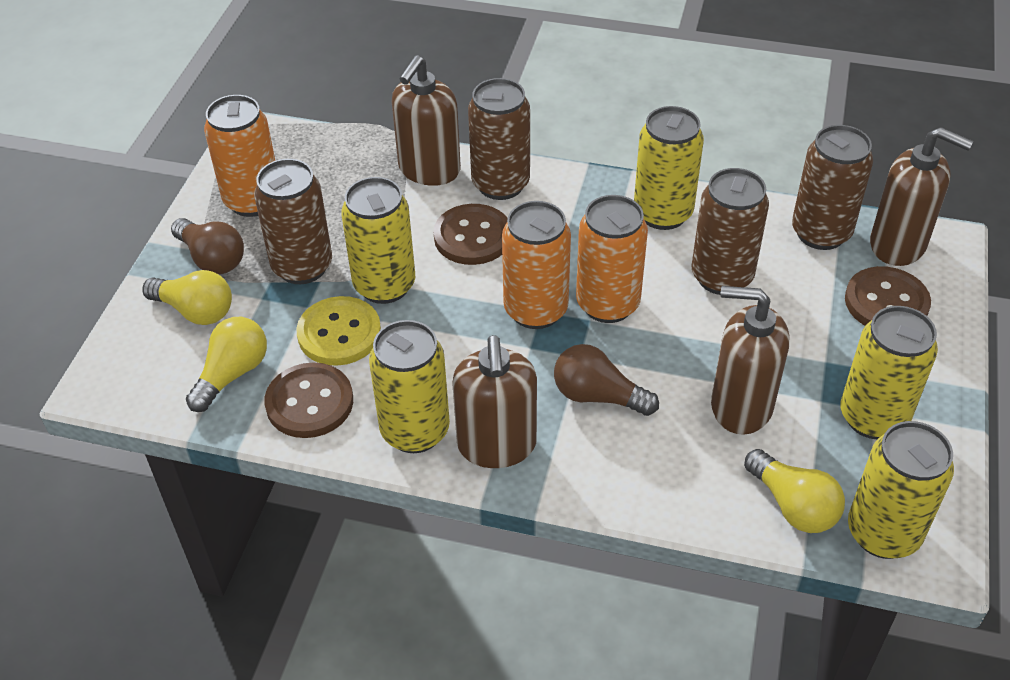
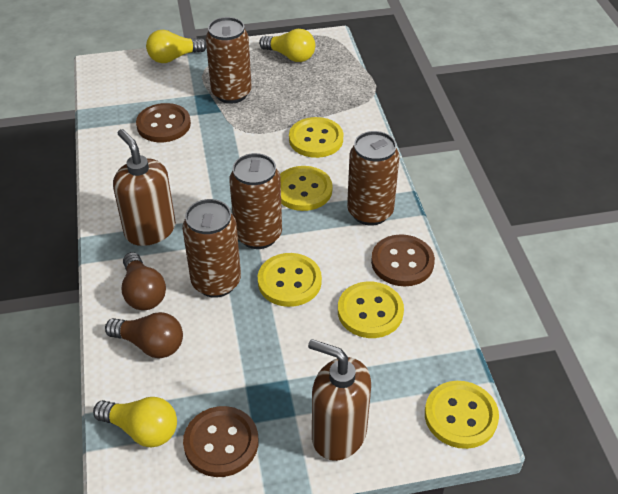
brown soap dispenser: [392,55,461,186] [452,335,537,468] [711,286,789,435] [870,127,973,266] = 4 -> [113,129,176,246] [308,339,371,461] = 2
orange can: [204,95,275,217] [502,201,571,329] [576,195,648,323] = 3 -> none = 0
yellow button: [296,296,381,366] = 1 -> [258,253,322,307] [280,166,332,211] [289,117,343,158] [338,281,404,338] [425,381,499,449] = 5
yellow can: [341,177,415,304] [369,320,450,453] [634,106,704,230] [840,306,938,439] [848,421,954,559] = 5 -> none = 0

